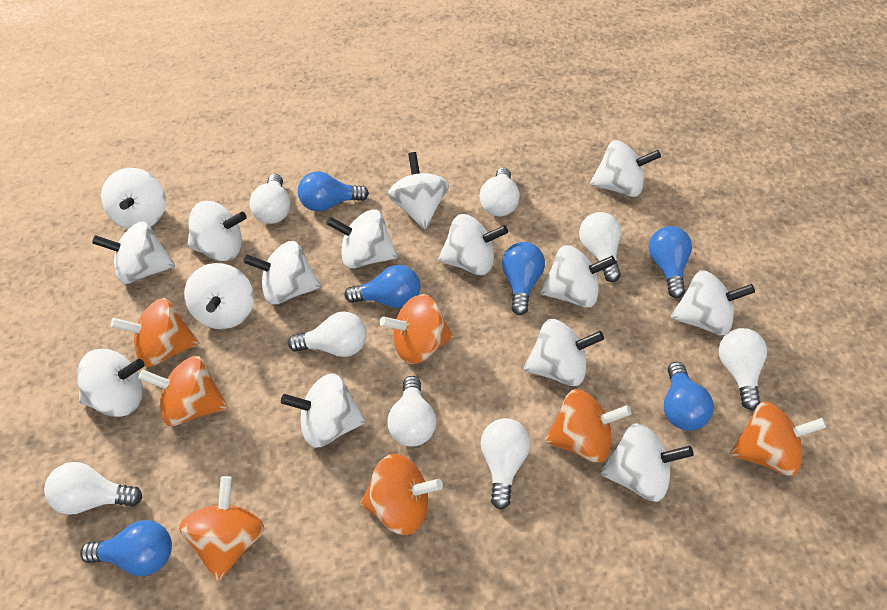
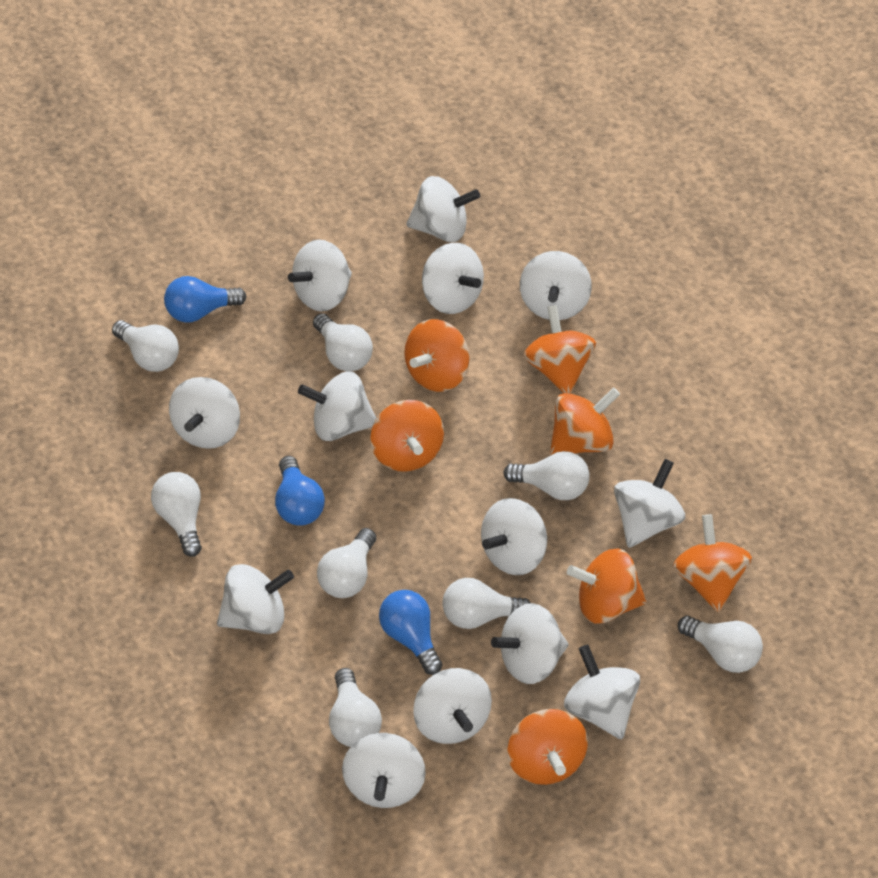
blue light bulb: [80,520,172,576] [298,172,369,212] [344,265,420,308] [502,242,545,315] [649,226,692,298] [664,362,714,431] = 6 -> [164,276,247,323] [275,456,325,526] [379,590,442,675] = 3
white spinning top: [77,349,145,417] [92,221,175,284] [101,168,166,229] [184,263,254,329] [187,201,247,261] [243,241,321,304] [281,374,366,448] [327,209,398,269] [388,152,449,229] [438,214,508,275] [524,319,604,386] [540,245,616,308] [590,140,661,197] [600,423,693,502] [671,270,755,335] = 15 -> [169,377,240,449] [217,564,294,634] [288,239,352,312] [298,371,376,441] [342,733,426,808] [406,176,480,242] [413,668,492,744] [422,243,484,314] [481,498,547,575] [491,603,569,684] [520,251,592,320] [564,645,640,739] [614,459,685,548] = 13

